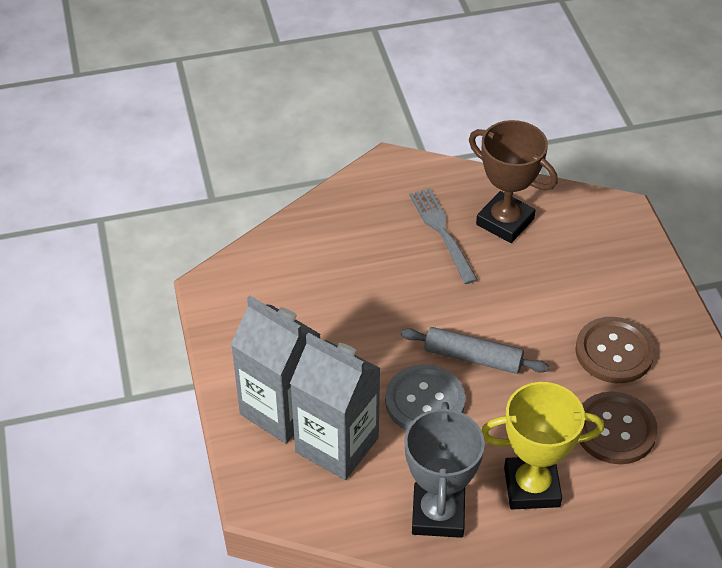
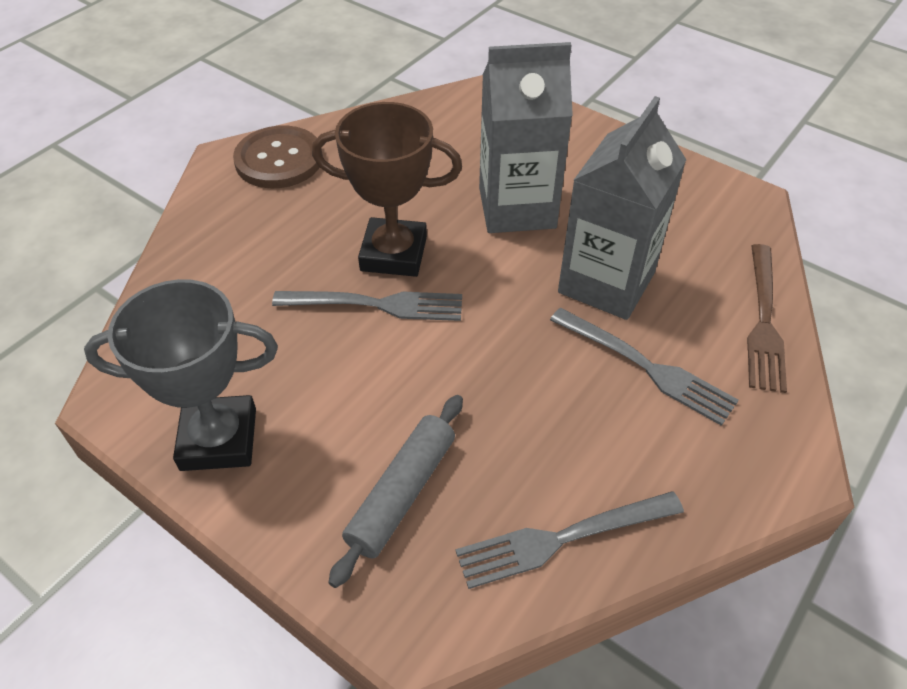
brown button: [575,317,655,383] [580,392,658,464] = 2 -> [233,126,323,188] = 1
brown fork: none = 0 -> [747,244,787,393] = 1
grey button: [385,364,465,431] = 1 -> none = 0
grey fork: [409,188,478,284] = 1 -> [272,291,462,321] [455,491,684,589] [550,308,739,426] = 3
yellow trophy: [481,382,604,510] = 1 -> none = 0

